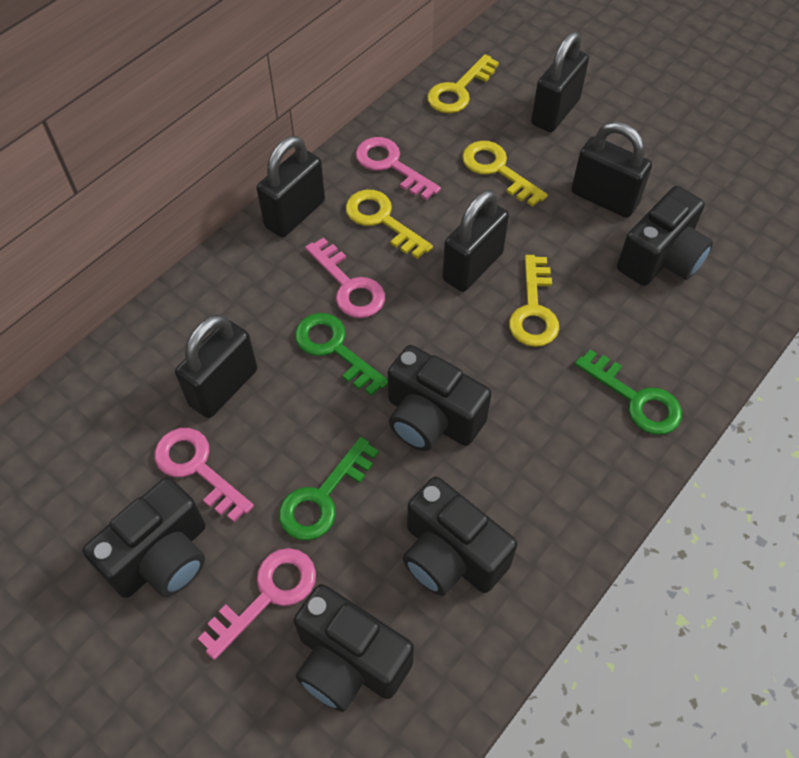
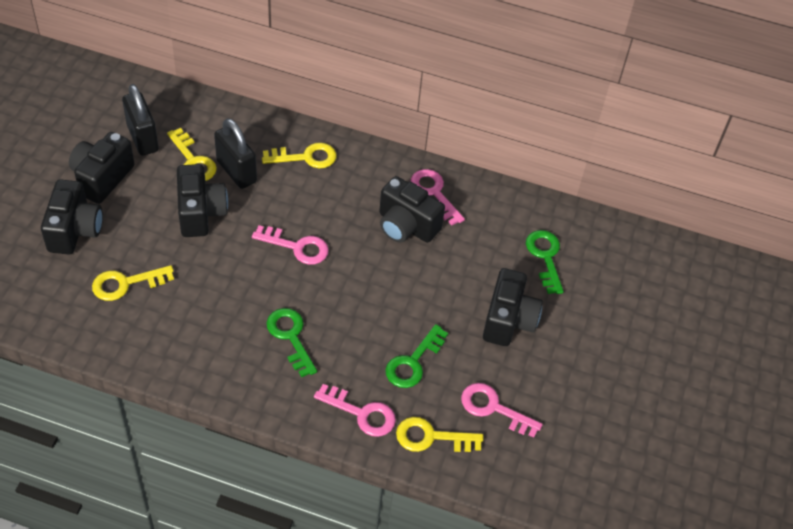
black padlock: [175,315,257,418] [257,136,325,237] [442,190,509,292] [531,32,589,132] [571,122,652,218] = 5 -> [122,84,159,156] [214,118,257,189] = 2

